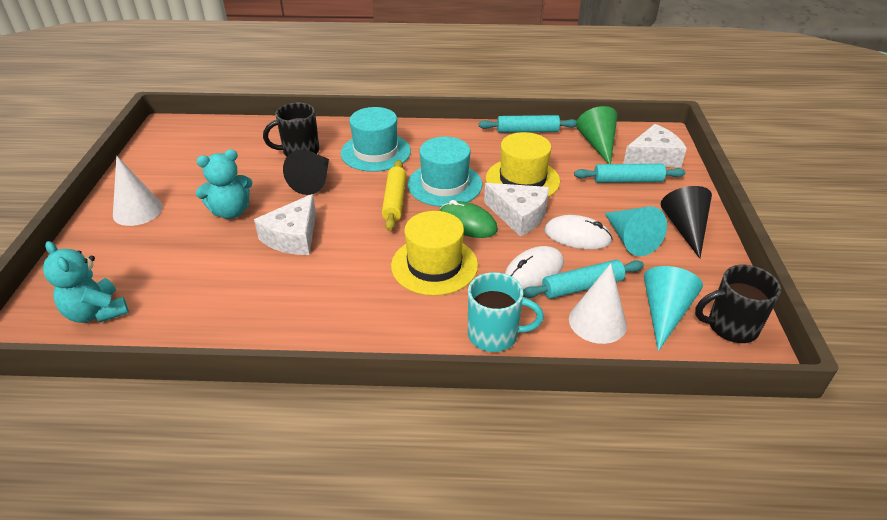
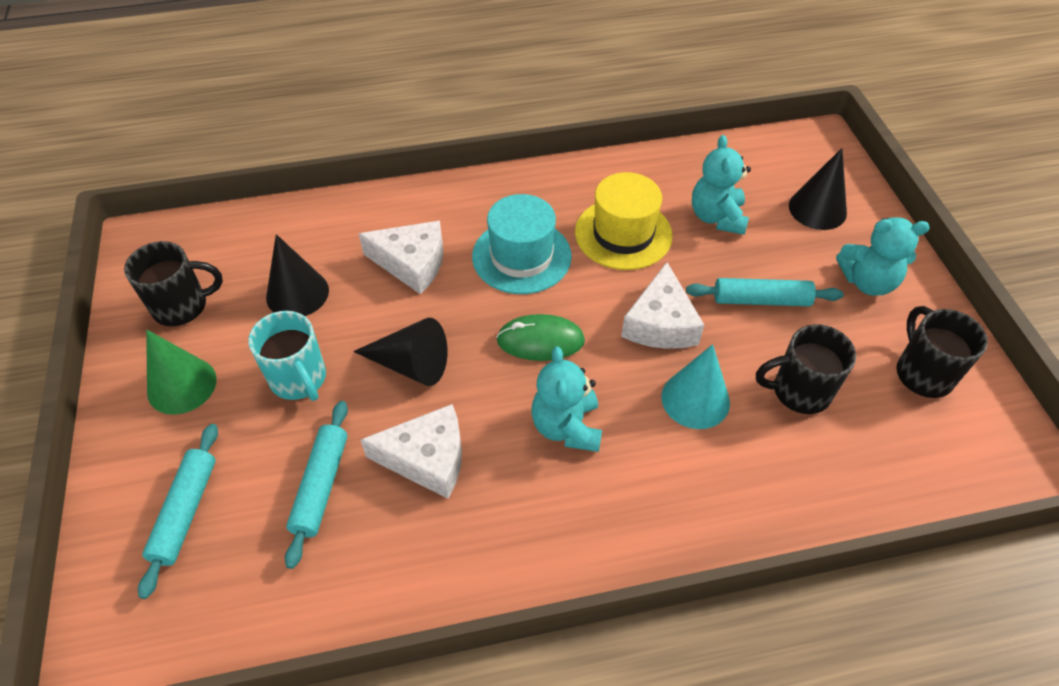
black cone: [283,149,329,195] [661,186,712,259] = 2 -> [266,234,329,316] [353,318,448,386] [789,148,847,230] = 3
black mug: [263,103,319,156] [695,265,781,343] = 2 -> [124,241,223,326] [756,324,856,414] [896,306,988,398] = 3
turquoise cone: [605,206,667,256] [644,266,703,351] = 2 -> [661,344,730,429] = 1
turquoise hat: [341,107,411,172] [407,137,482,207] = 2 -> [472,194,572,294] = 1
turquoise teddy bear: [43,241,129,323] [196,149,252,219] = 2 -> [531,346,602,452] [692,135,751,235] [836,217,930,296] = 3
white cone: [113,156,163,226] [569,263,627,344] = 2 -> none = 0
white mouse: [505,246,564,289] [545,215,613,249] = 2 -> none = 0
yellow hat: [391,211,478,296] [486,132,560,197] = 2 -> [575,172,673,270] = 1
yellow rolling pin: [382,160,406,231] = 1 -> none = 0

